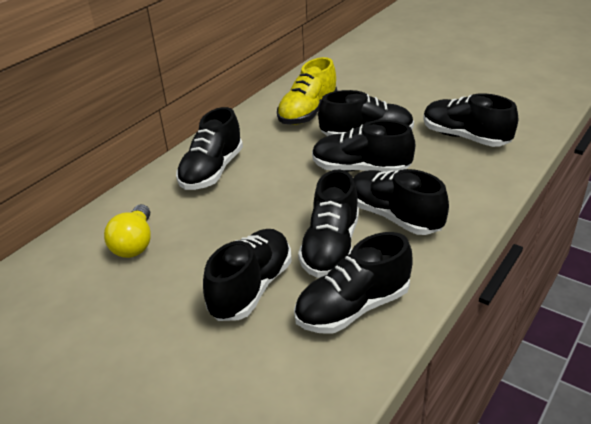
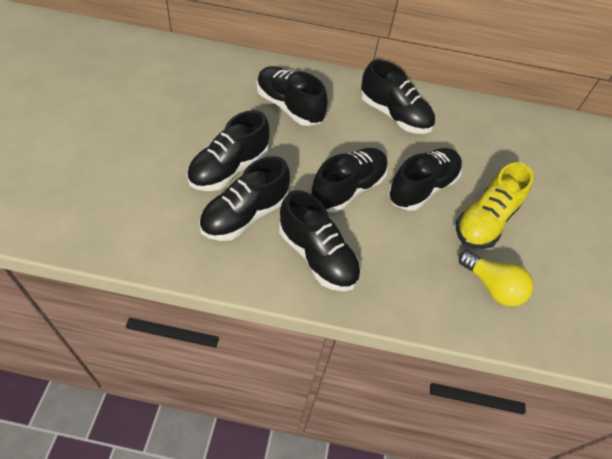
black shoe: [176,107,243,190] [203,229,292,321] [294,232,413,333] [298,169,359,278] [312,120,415,172] [318,90,414,136] [353,169,449,235] [423,93,518,147] = 8 -> [187,110,270,191] [199,156,290,241] [256,66,328,126] [279,190,361,291] [311,148,388,212] [361,60,435,134] [388,148,462,211] = 7

